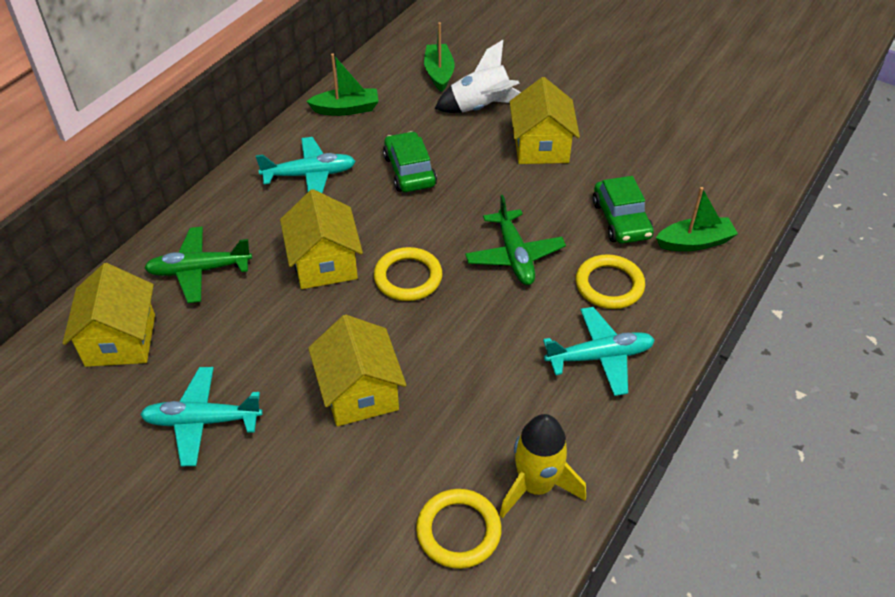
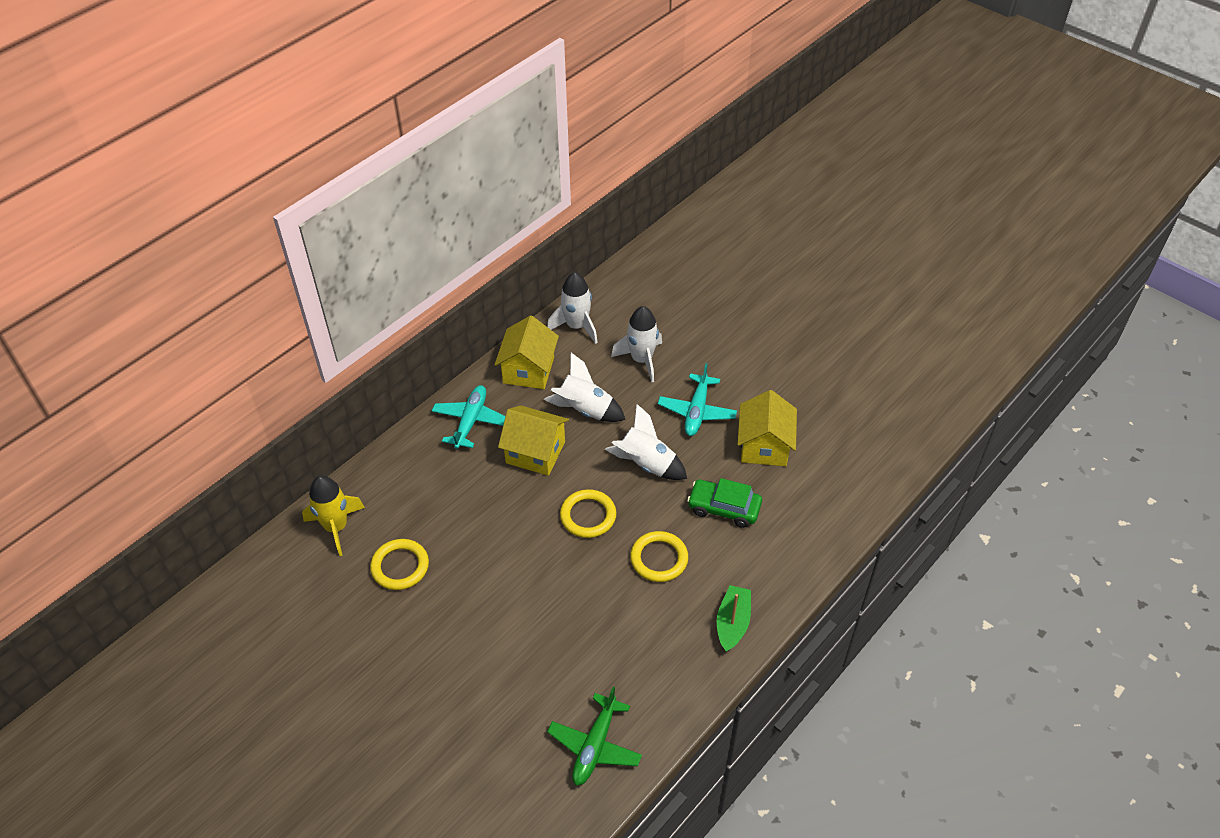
green boat: [306,54,379,116] [424,22,455,92] [656,187,738,251] = 3 -> [717,585,751,652] = 1
green car: [383,131,437,192] [593,176,654,244] = 2 -> [687,478,762,528] = 1
green plane: [144,227,252,303] [465,195,566,285] = 2 -> [547,687,642,786] = 1
turquoise plane: [140,367,263,466] [256,137,356,193] [543,307,655,396] = 3 -> [432,385,506,449] [658,363,737,436] = 2
white rocket: [435,40,521,113] = 1 -> [544,353,625,422] [547,272,598,344] [605,404,687,480] [611,306,662,382] = 4
yellow house: [62,263,155,367] [280,189,363,289] [308,315,406,426] [510,77,580,164] = 4 -> [495,315,559,389] [498,405,569,476] [738,390,797,466] = 3

